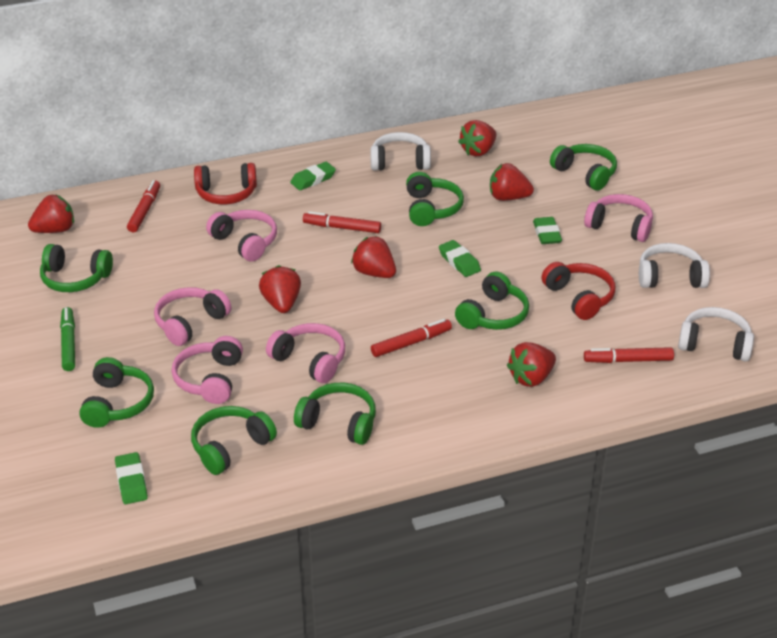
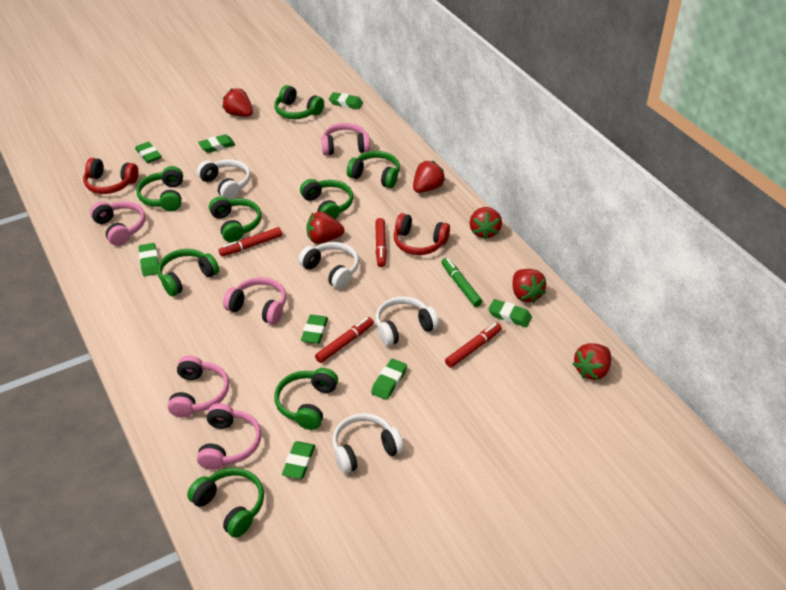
green eraser: [115,452,148,504] [290,162,336,190] [439,240,481,277] [533,217,562,244] = 4 -> [135,142,161,163] [139,243,159,276] [198,134,236,153] [282,441,315,479] [301,315,328,344] [329,92,363,109] [371,359,407,400] [488,299,532,327] = 8
green headphones: [40,244,113,292] [79,357,154,428] [191,406,277,475] [294,383,376,445] [406,172,464,226] [455,272,529,330] [550,144,617,191] = 7 -> [136,166,183,211] [157,249,219,296] [187,468,264,538] [209,197,262,242] [274,85,324,119] [274,368,338,430] [300,179,353,219] [347,151,400,188] = 8
white headphones: [370,132,431,171] [639,243,710,288] [678,307,754,362] = 3 -> [197,159,251,200] [298,242,359,289] [332,413,404,474] [375,296,439,346] = 4

